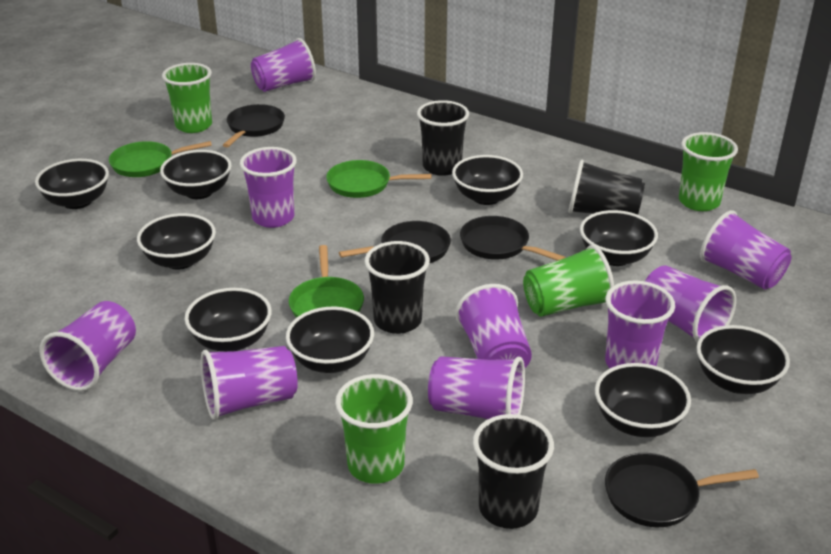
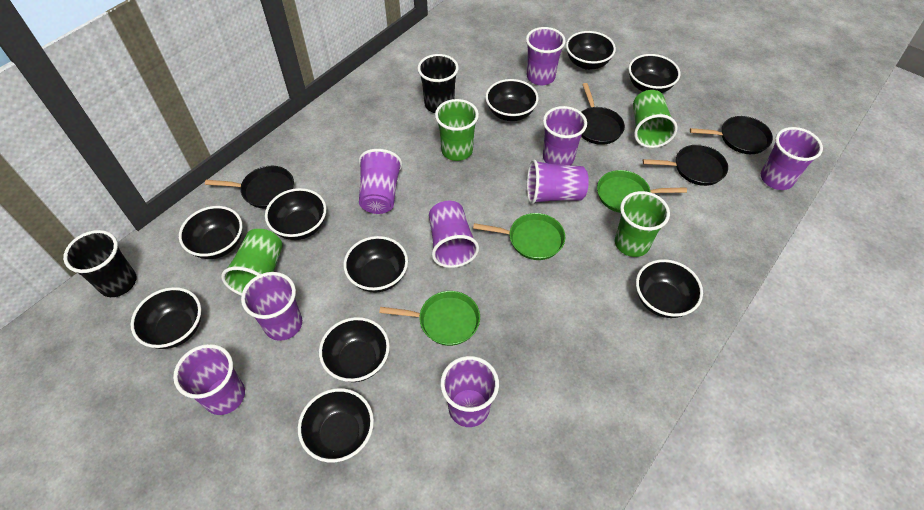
black bowl: [35,159,109,209] [137,213,216,270] [160,150,231,199] [185,288,272,352] [286,307,374,373] [452,155,523,205] [580,210,658,266] [595,363,691,437] [696,325,790,394] = 9 -> [131,287,201,349] [179,206,242,259] [265,188,326,240] [298,388,374,462] [319,317,390,382] [343,236,408,292] [485,79,538,121] [566,31,616,70] [628,54,680,93] [636,259,703,318] = 10
black cup: [365,241,430,334] [417,100,469,176] [473,414,554,529] [568,160,645,214] = 4 -> [63,230,136,297] [417,54,459,113] = 2

